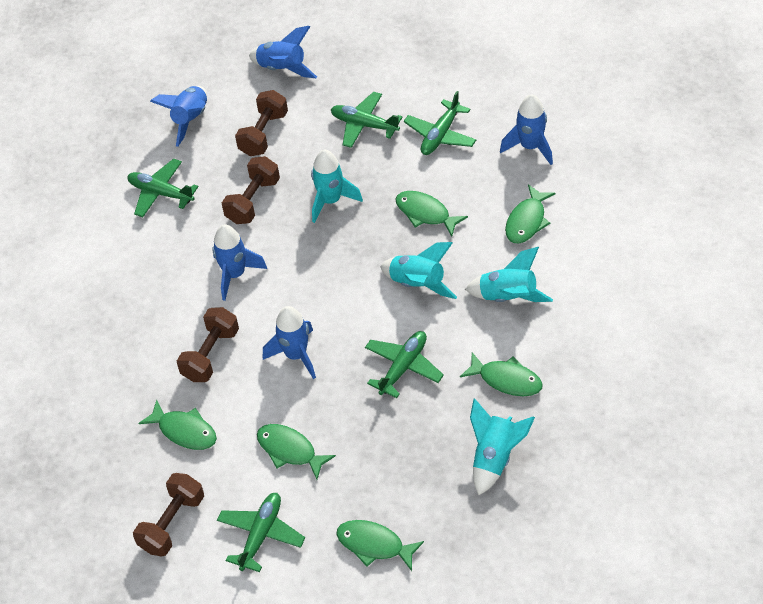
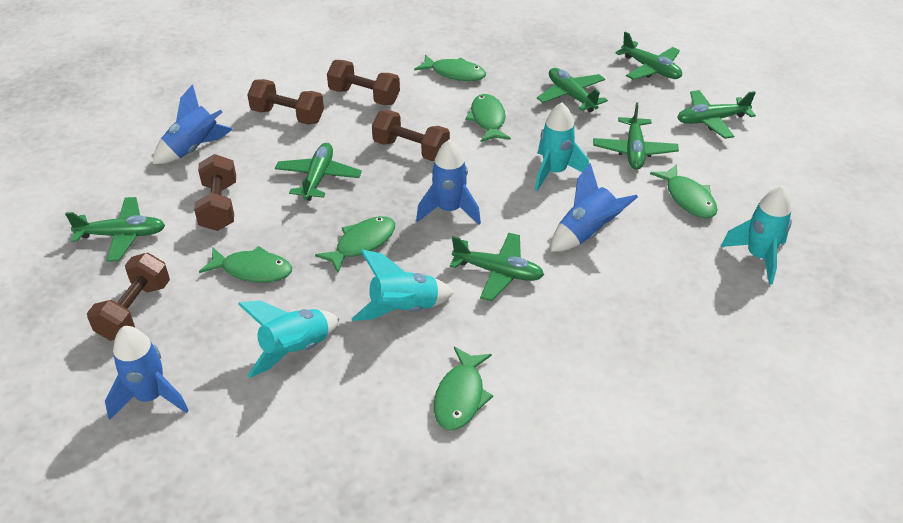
blue rocket: [150,86,207,147] [212,225,267,301] [249,26,317,78] [263,306,316,379] [500,94,553,165] = 5 -> [105,326,189,420] [153,84,233,164] [416,139,481,225] [551,163,638,252] = 4
brown dumbbell: [133,473,204,557] [177,307,239,382] [222,156,280,224] [235,90,288,156] = 4 -> [87,253,170,341] [194,154,236,231] [247,79,324,125] [327,60,400,105] [372,110,450,161] = 5
green plane: [127,158,198,218] [217,493,305,572] [331,92,402,148] [365,331,444,398] [404,91,476,155] = 5 -> [65,197,165,262] [275,143,362,201] [450,233,544,301] [537,68,608,112] [593,102,679,170] [615,32,682,80] [677,90,756,139] = 7

